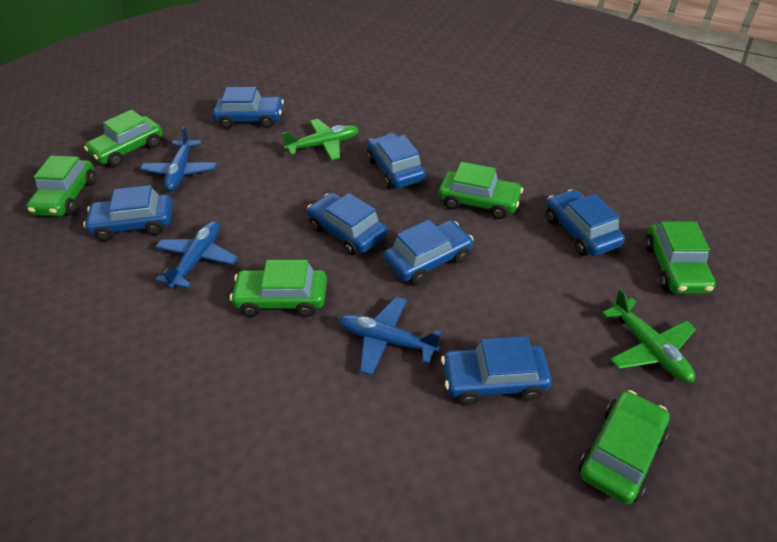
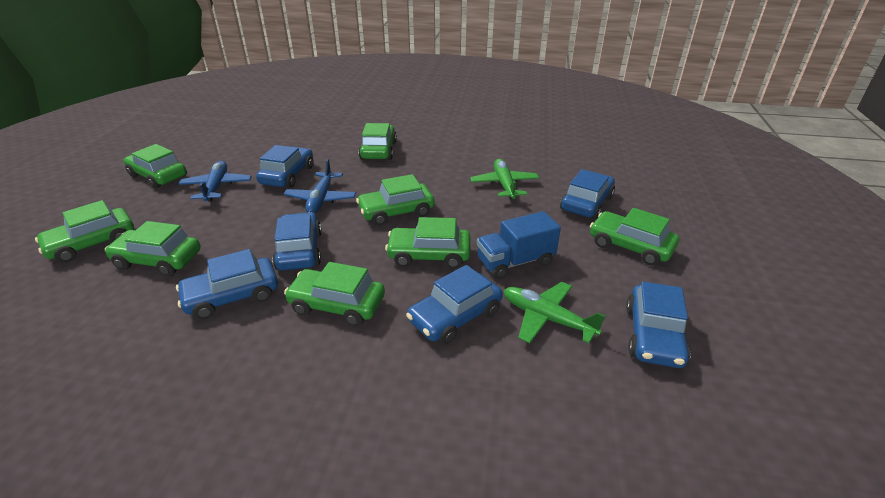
blue car: [83,185,173,241] [213,87,284,129] [307,193,387,255] [367,133,426,189] [384,220,474,285] [441,336,552,405] [546,189,625,256] = 7 -> [176,249,278,319] [256,145,313,188] [272,212,322,271] [406,265,503,344] [560,169,615,219] [626,281,691,368] = 6
blue plane: [140,126,217,191] [155,221,238,289] [338,297,441,376] = 3 -> [178,161,252,202] [284,159,356,213] = 2
blue truck: none = 0 -> [477,211,561,279] = 1
green car: [26,156,96,217] [84,110,163,167] [230,260,327,317] [439,162,523,219] [578,390,670,505] [645,221,716,294] = 6 -> [35,200,134,263] [105,221,201,276] [124,144,187,189] [284,262,385,326] [356,174,435,226] [359,123,397,160] [385,217,471,269] [590,208,679,266] = 8

